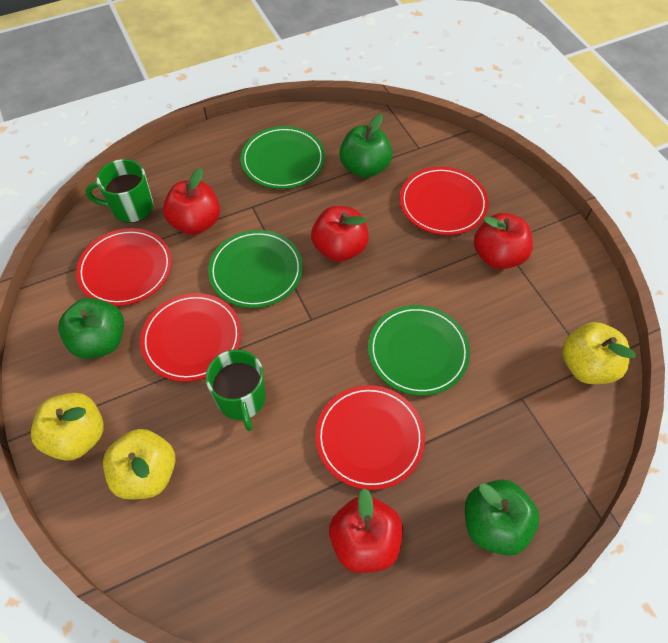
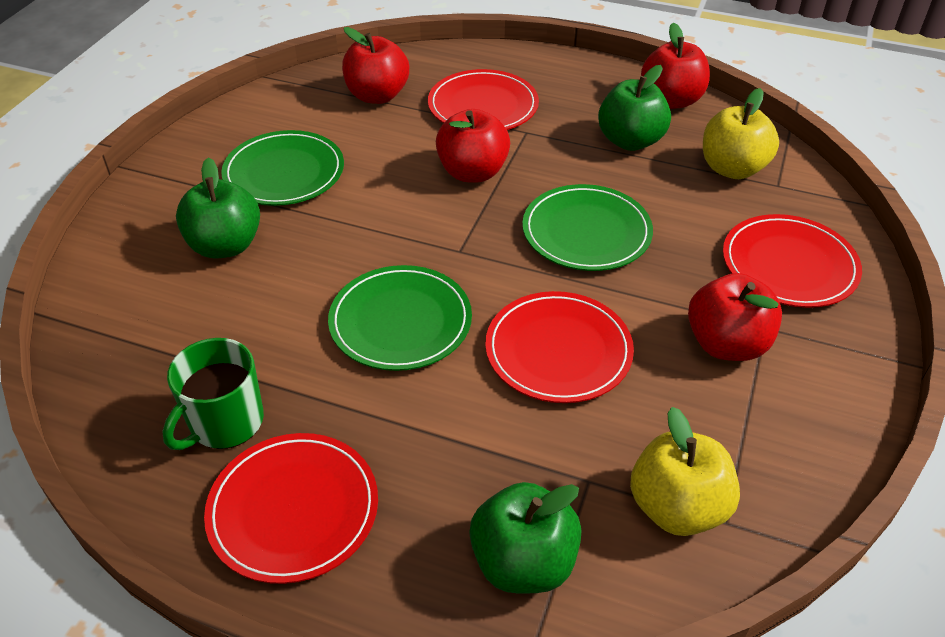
green mug: [86,159,153,223] [206,350,266,431] = 2 -> [162,338,264,450] = 1
yellow apple: [31,393,104,461] [103,429,175,500] [562,322,635,384] = 3 -> [630,407,740,536] [703,88,779,179] = 2

